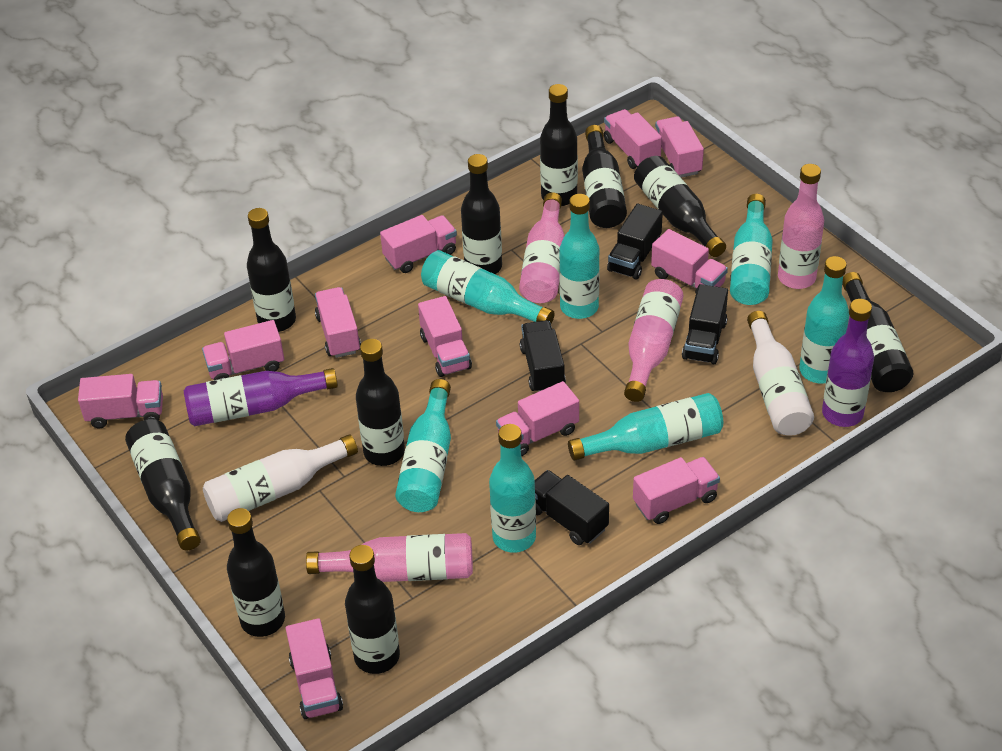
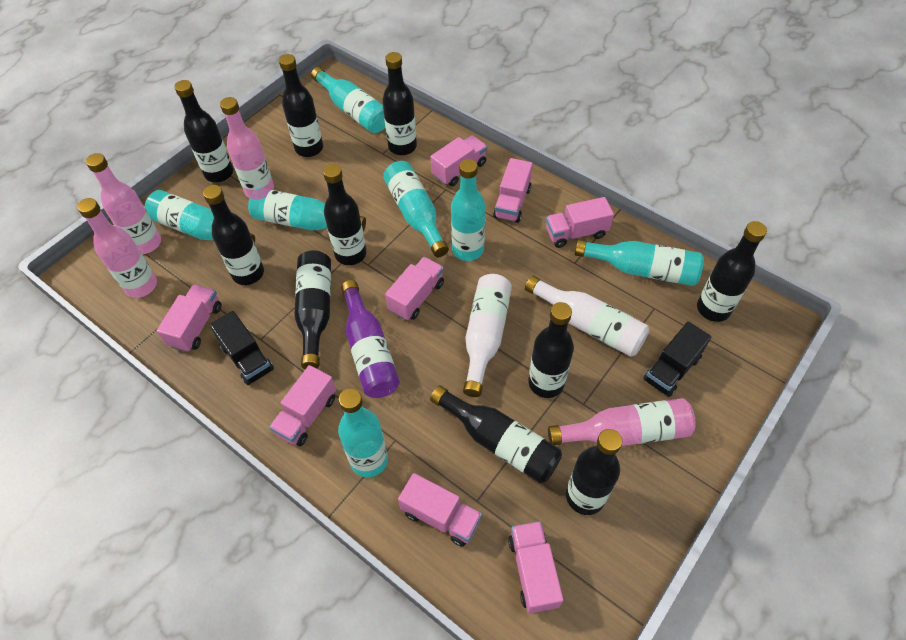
black truck: [520,320,566,392] [535,470,609,545] [607,204,663,280] [682,284,728,364] = 4 -> [210,311,274,385] [643,322,711,397] = 2
pink truck: [78,374,163,428] [202,320,284,380] [285,618,343,719] [315,287,361,358] [380,215,457,273] [418,296,472,377] [496,381,579,456] [604,109,662,169] [633,457,720,524] [651,229,728,293] [655,116,704,178] = 11 -> [157,284,221,352] [269,365,336,446] [385,257,444,320] [398,473,482,547] [431,135,487,186] [493,158,533,223] [508,521,563,614] [546,197,614,248] = 8
purple bottle: [184,368,338,426] [822,299,874,427] = 2 -> [341,280,400,398] = 1

